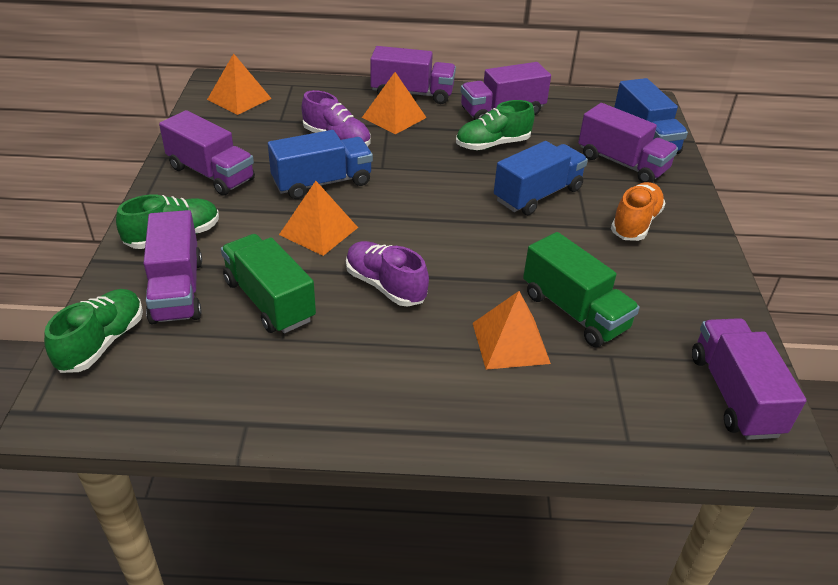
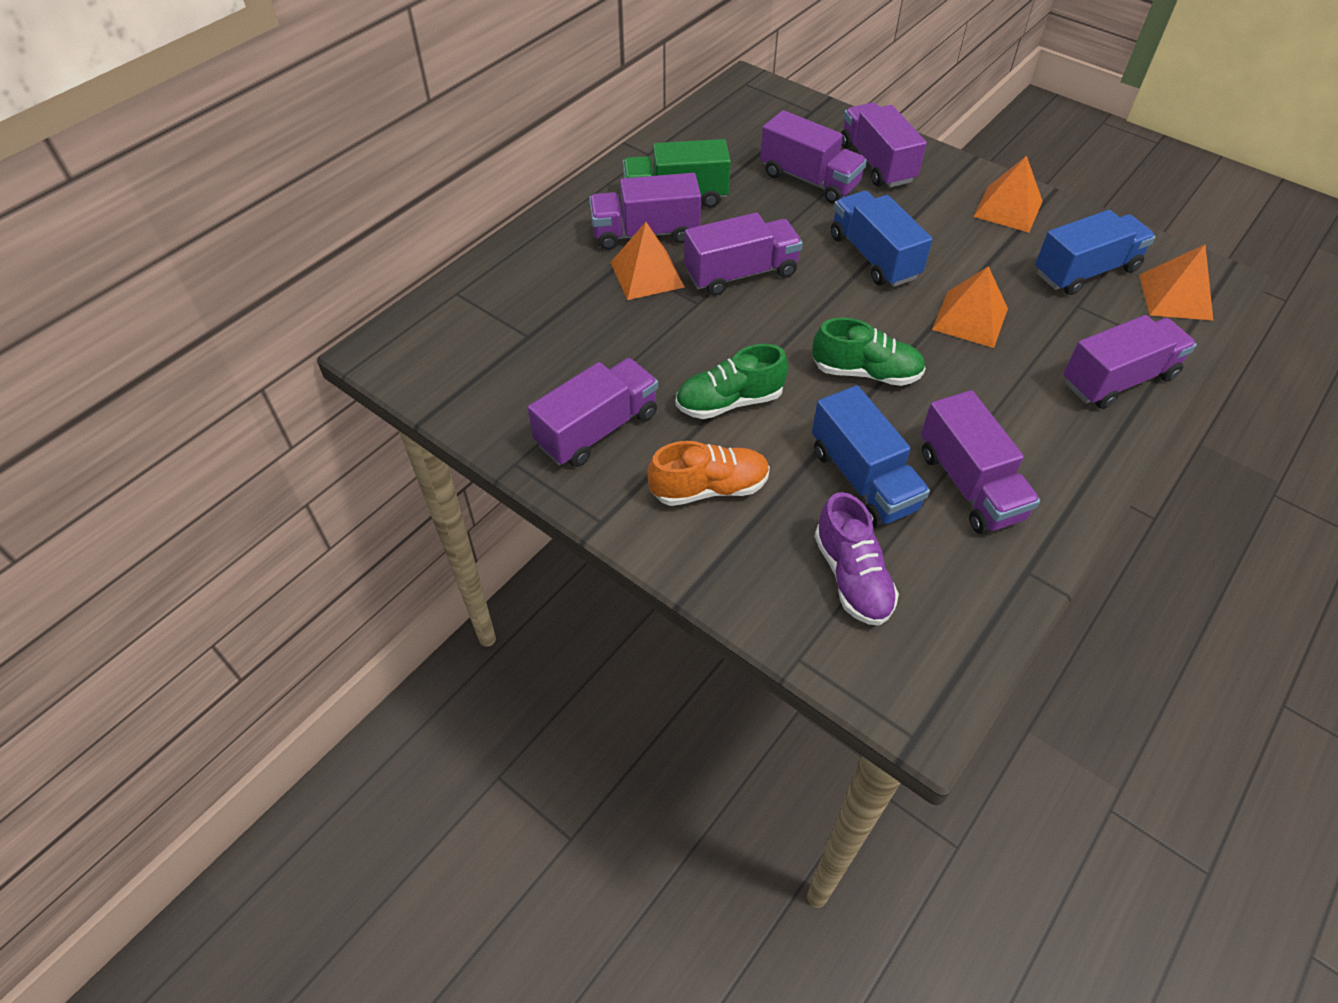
green shoe: [44,289,143,373] [116,194,219,249] [456,100,535,150] = 3 -> [676,344,788,419] [812,317,926,386] = 2
green truck: [221,234,316,333] [523,232,640,347] = 2 -> [623,139,731,208] = 1
purple shoe: [302,90,371,147] [346,241,429,307] = 2 -> [814,492,899,626] = 1
purple truck: [143,210,202,325] [159,110,255,196] [370,46,456,104] [461,62,551,120] [578,103,678,183] [692,318,806,440] = 6 -> [528,358,658,467] [589,173,701,250] [684,212,803,296] [760,110,867,204] [841,102,927,188] [921,390,1040,534] [1063,315,1197,409] = 7

